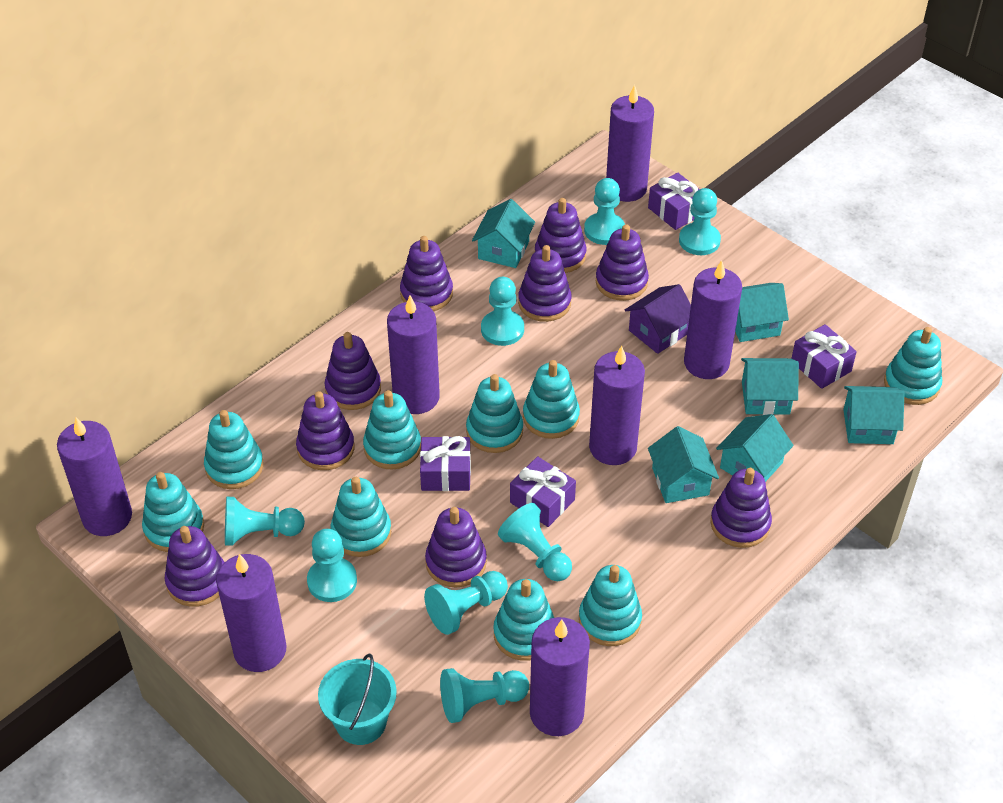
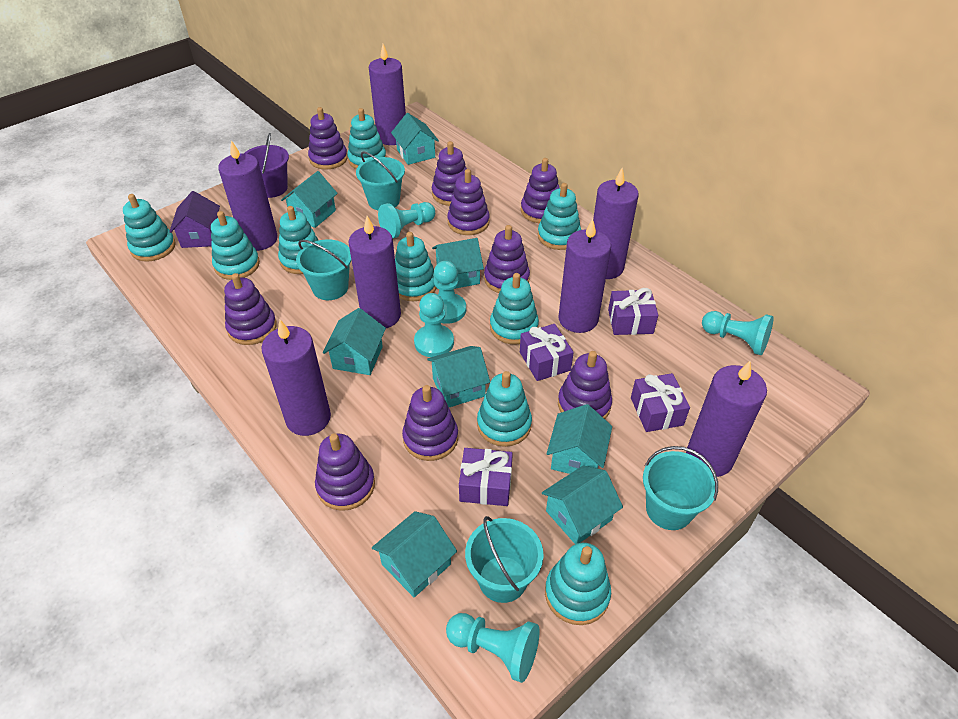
purple bucket: none = 0 -> [244,133,289,198] = 1
turquoise bucket: [318,654,397,745] = 1 -> [296,239,352,300] [356,151,405,210] [465,516,544,603] [643,446,718,530] = 4
turquoise house: [472,199,535,268] [648,426,719,503] [716,414,794,482] [735,283,789,342] [741,358,799,415] [843,386,904,444] = 6 -> [281,171,338,228] [323,308,386,375] [372,511,457,597] [391,113,439,165] [427,346,490,407] [432,238,484,289] [542,466,623,544] [547,404,612,474] = 8
turquoise pawn: [225,497,305,546] [307,529,357,602] [424,571,508,635] [440,668,529,723] [481,277,524,346] [498,503,572,581] [584,178,625,245] [679,188,721,255] = 8 -> [378,202,435,238] [414,293,454,357] [434,261,466,324] [446,613,540,683] [702,311,773,355] = 5

